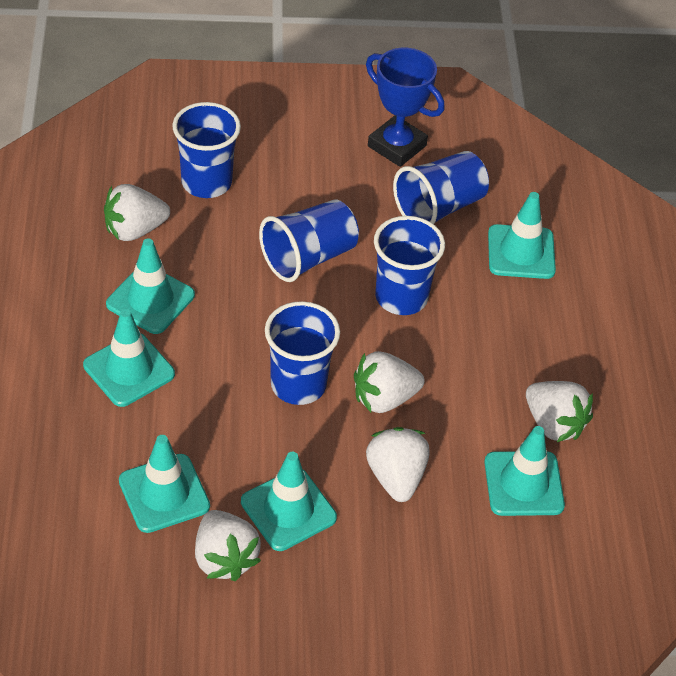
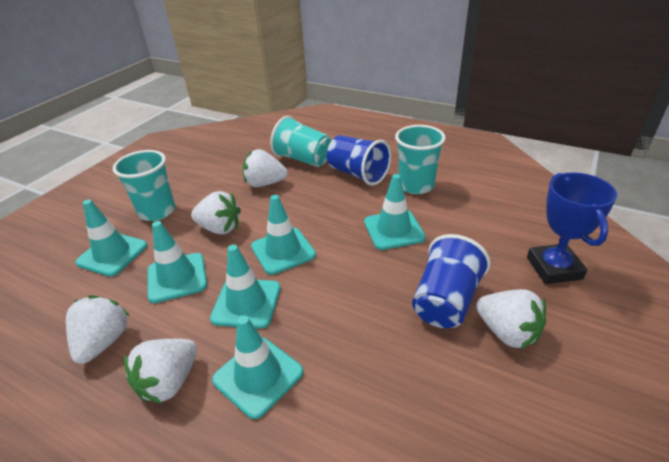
blue cup: [172,102,241,198] [259,199,359,282] [265,301,340,405] [374,216,445,315] [393,151,489,224] = 5 -> [327,135,391,186] [412,234,491,328] = 2
turquoise cup: none = 0 -> [113,150,175,221] [270,116,331,167] [395,125,446,194] = 3

